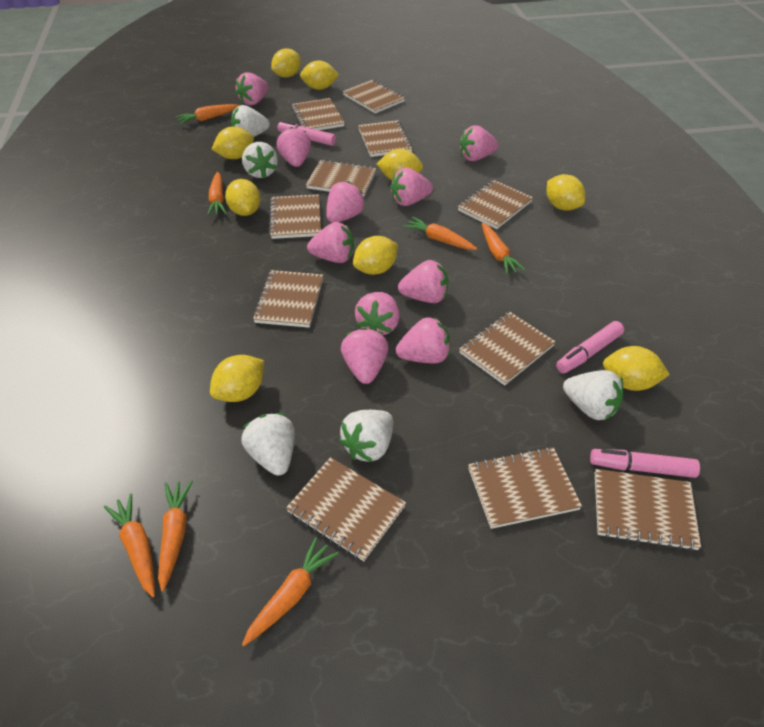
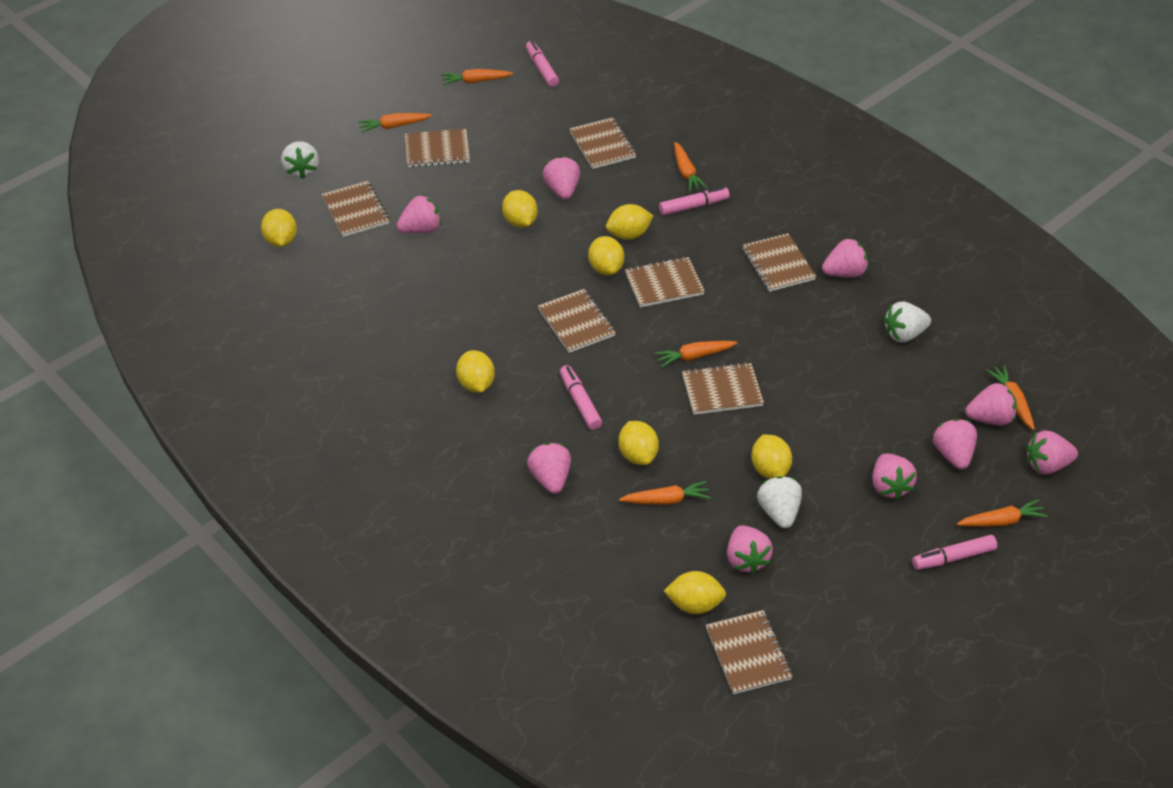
brown notebook: [253,270,324,328] [269,194,321,239] [286,457,406,561] [292,98,345,130] [306,160,376,197] [343,80,405,114] [358,120,413,157] [458,180,533,229] [459,312,556,385] [468,447,582,529] [595,469,701,551] = 11 -> [322,181,390,237] [405,129,470,168] [538,289,616,353] [570,117,636,169] [625,257,705,307] [682,362,764,415] [706,610,793,694] [742,233,816,292] = 8
pink marker: [278,120,336,146] [556,321,624,373] [590,449,700,478] = 3 -> [526,41,559,87] [560,365,602,430] [659,187,730,215] [912,535,997,570] = 4
pink strawberry: [235,72,269,106] [277,127,311,167] [307,222,354,263] [326,181,365,223] [341,328,389,384] [355,292,400,335] [391,168,433,206] [396,317,450,363] [398,260,449,303] [459,125,499,161] = 10 -> [397,195,441,233] [527,443,571,494] [543,156,580,199] [727,525,773,574] [822,238,868,277] [872,454,917,500] [933,419,977,469] [965,383,1017,425] [1026,431,1078,475] = 9
white strawberry: [231,105,270,137] [241,413,295,476] [242,142,278,178] [339,410,393,462] [563,370,623,420] = 5 -> [281,141,319,179] [757,476,802,528] [884,302,931,342] = 3
yellow lemon: [210,355,264,402] [212,127,254,159] [225,179,261,216] [271,48,301,78] [300,60,339,90] [353,236,398,275] [377,149,423,180] [547,174,585,211] [603,346,670,391] = 9 -> [261,209,297,247] [456,350,495,393] [502,190,538,228] [588,236,624,275] [606,204,653,240] [618,421,659,465] [664,571,726,614] [751,434,792,479] = 8

